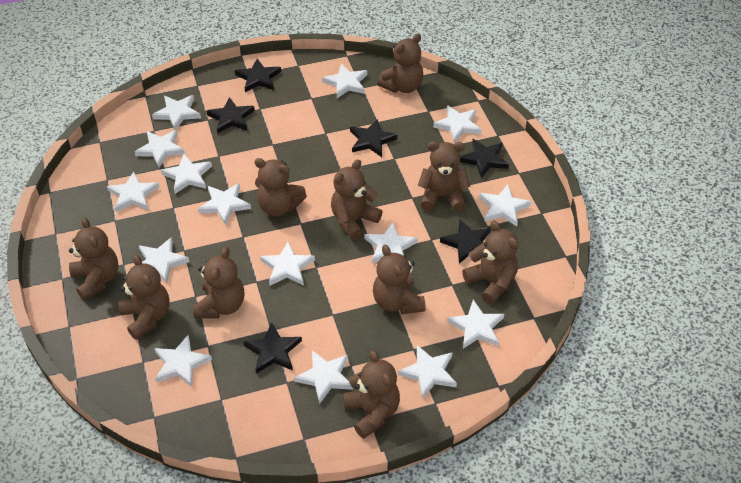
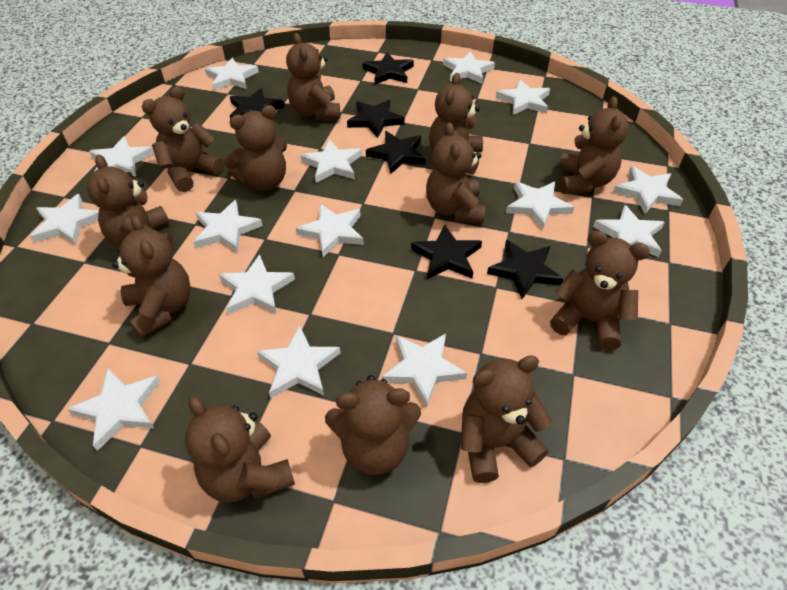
brown teddy bear: [69,217,118,301] [118,255,170,340] [193,247,245,318] [254,158,307,217] [331,159,383,240] [343,350,400,439] [373,245,426,314] [377,34,423,93] [417,141,471,212] [462,221,518,304] = 10 -> [87,154,173,249] [112,215,191,339] [142,86,224,192] [185,396,295,502] [224,105,287,191] [286,33,340,120] [325,375,421,475] [426,122,486,224] [429,73,483,174] [461,355,552,483] [550,231,650,351] [558,96,629,194] = 12

